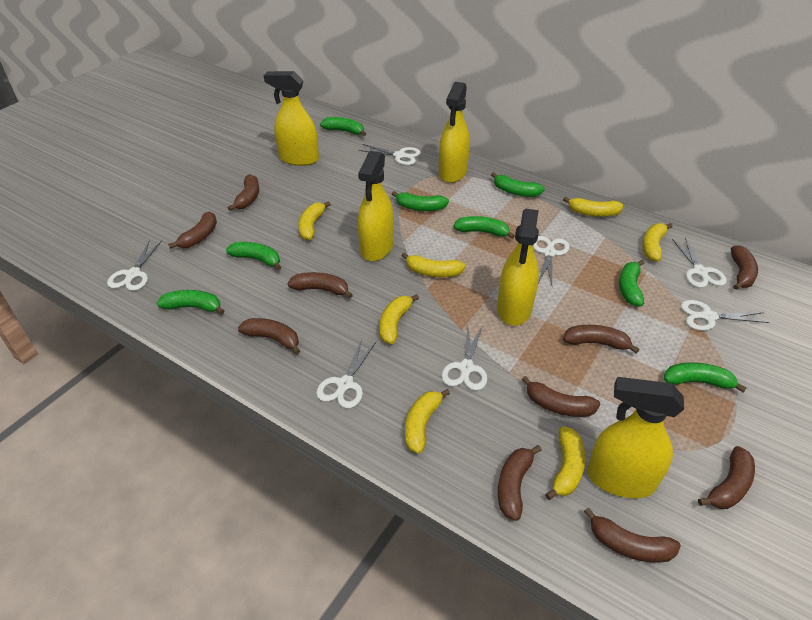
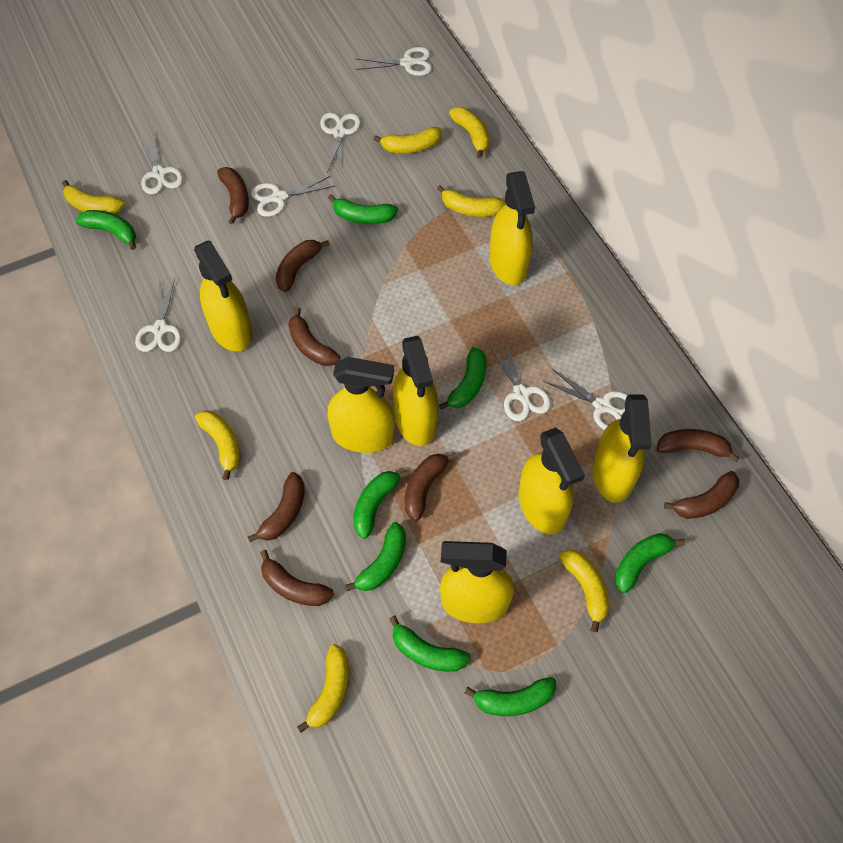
brown banana: [168,212,217,249] [228,174,259,211] [238,318,300,355] [287,272,353,298] [498,445,542,521] [522,376,600,417] [563,325,639,353] [584,508,681,563] [698,446,755,509] [731,245,758,290] = 10 -> [217,167,249,225] [248,472,305,542] [260,550,334,606] [276,240,330,292] [288,307,340,366] [405,452,457,521] [656,429,740,462] [664,471,739,519] = 8
yellow spray bottle: [264,71,319,166] [358,151,394,261] [439,82,470,183] [497,209,539,326] [587,377,684,498] = 5 -> [194,240,253,351] [328,357,395,453] [393,336,438,446] [440,541,514,623] [489,171,535,285] [519,428,585,534] [592,394,652,503] = 7

